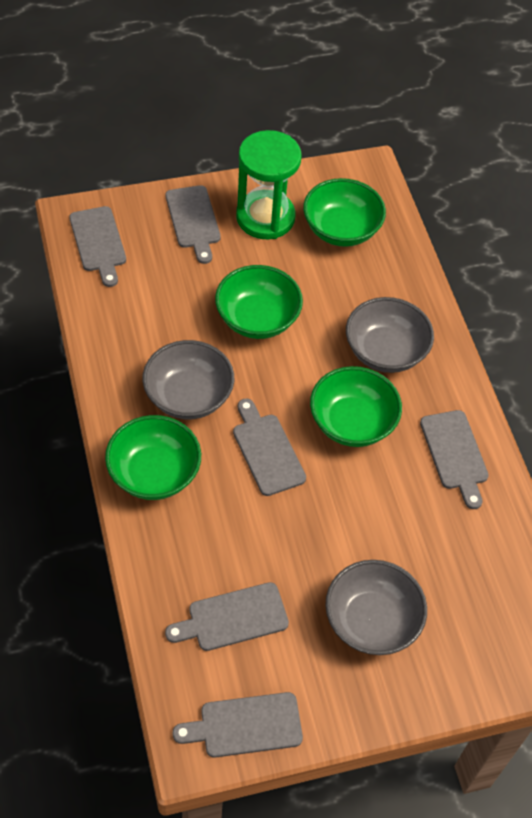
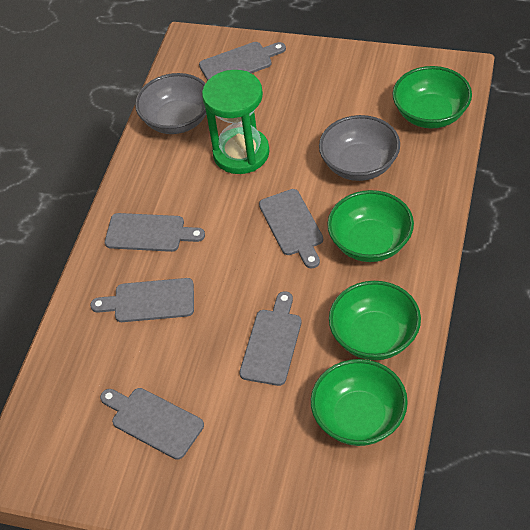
grey bowl: [142,340,234,419] [325,560,427,655] [346,297,434,373] = 3 -> [135,73,206,134] [319,115,400,181] = 2

